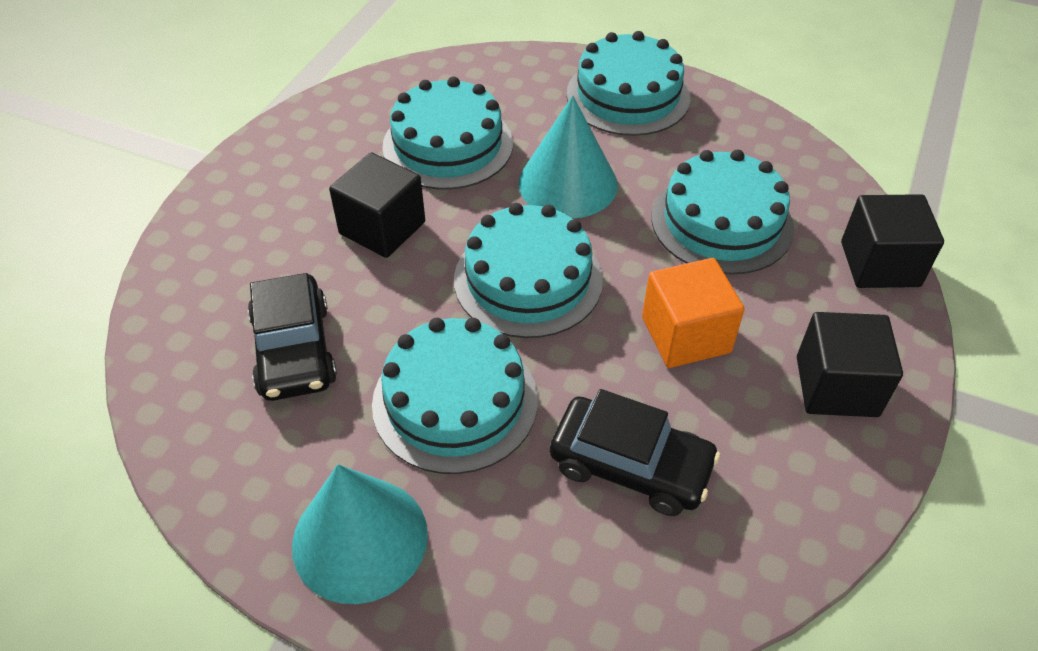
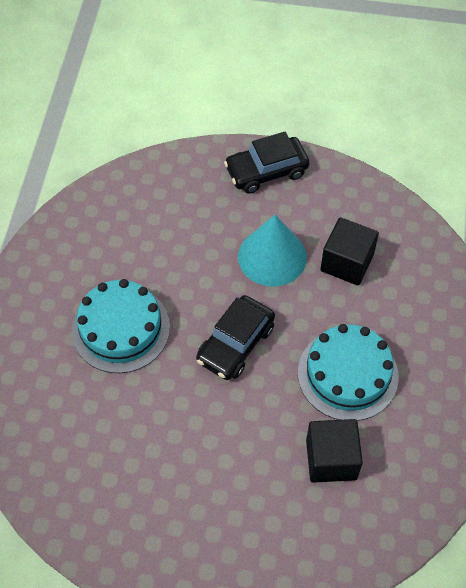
black cube: [329,152,425,258] [797,312,903,417] [841,194,944,288] = 3 -> [306,419,363,483] [320,217,379,285] = 2
orange cube: [642,258,745,368] = 1 -> none = 0
turquoise cake: [372,318,538,474] [382,76,513,190] [454,203,603,338] [566,31,691,136] [651,149,794,275] = 5 -> [72,279,170,373] [298,324,399,421] = 2
turquoise cone: [292,464,428,604] [518,96,617,219] = 2 -> [238,215,307,287] = 1

